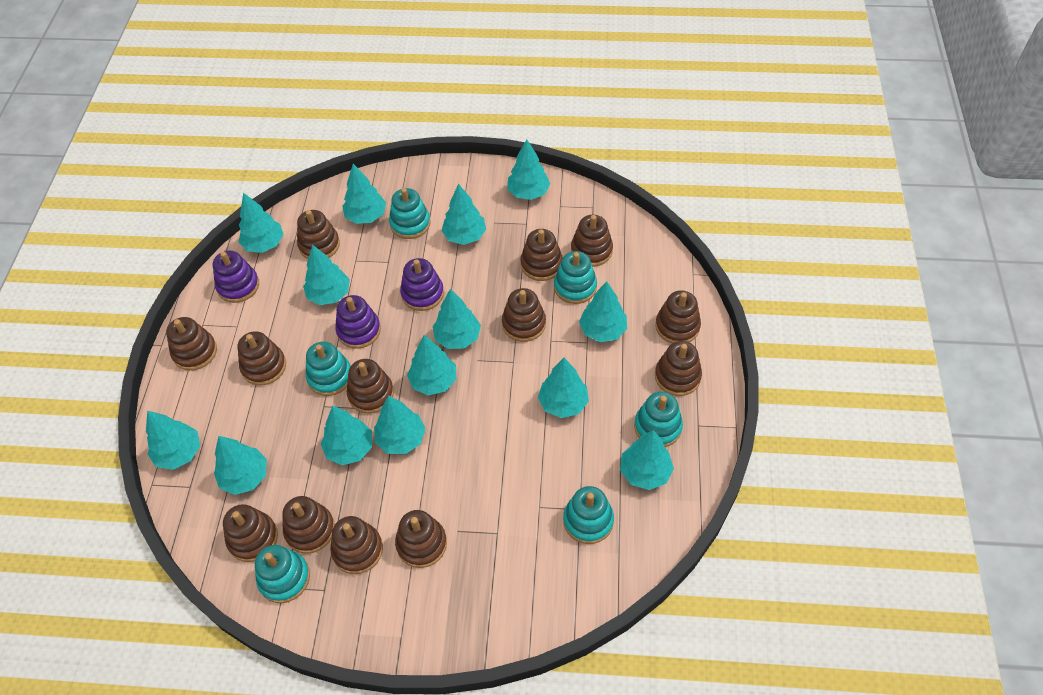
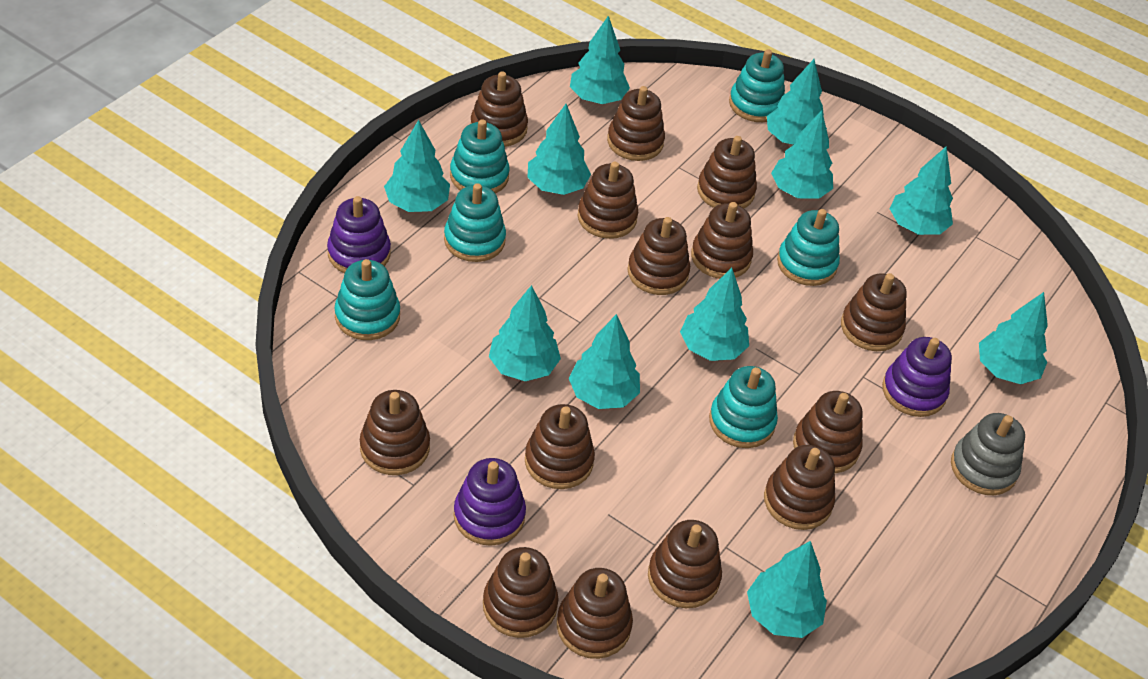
brown stacking toy: [166,317,217,371] [223,504,278,562] [238,331,286,386] [282,496,335,554] [297,210,340,259] [330,516,383,574] [346,359,394,414] [395,510,447,568] [502,288,546,342] [520,229,563,281] [571,215,613,267] [655,291,701,344] [655,341,702,396] = 13 -> [360,390,430,475] [471,72,528,147] [483,547,559,638] [525,404,595,489] [557,568,633,659] [577,162,638,239] [607,86,665,161] [627,217,690,295] [648,520,722,608] [691,202,753,279] [697,136,757,208] [764,445,835,530] [793,391,863,473] [841,273,907,351] = 14
grey stacking toy: none = 0 -> [951,413,1025,495] = 1
turquoise tree: [146,411,200,470] [214,436,267,495] [239,193,284,253] [303,245,350,305] [321,405,372,465] [342,164,386,224] [374,395,426,454] [407,335,456,395] [433,289,481,349] [441,184,486,245] [507,139,550,200] [538,358,589,418] [579,281,627,342] [620,430,674,490] = 14 -> [384,120,450,212] [489,285,561,381] [527,104,591,195] [569,314,640,409] [570,16,630,104] [680,268,749,361] [747,541,827,638] [767,59,827,145] [771,110,833,199] [890,146,953,235] [979,292,1048,384] = 11

